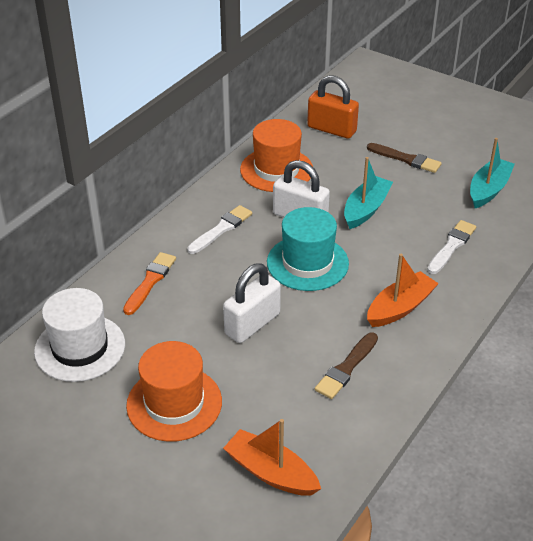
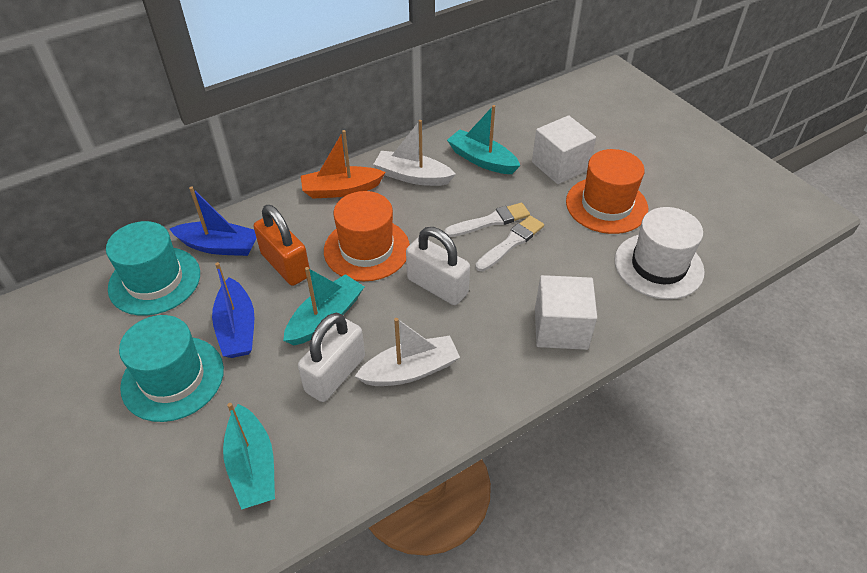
blue boat: none = 0 -> [170,186,256,256] [212,262,254,358] = 2
brown brush: [315,332,378,399] [367,143,442,173] = 2 -> none = 0
orange boat: [223,419,321,496] [367,254,439,327] = 2 -> [301,130,386,199] = 1
orange brush: [123,252,176,315] = 1 -> none = 0
turquoise boat: [344,157,393,229] [470,138,515,208] = 2 -> [223,403,275,510] [283,267,364,345] [447,105,521,174] = 3
turquoise hat: [267,207,349,291] = 1 -> [106,221,200,316] [119,315,224,422] = 2
white boat: none = 0 -> [354,318,460,386] [374,120,456,186] = 2
white cube: none = 0 -> [532,115,596,184] [535,275,597,350] = 2

